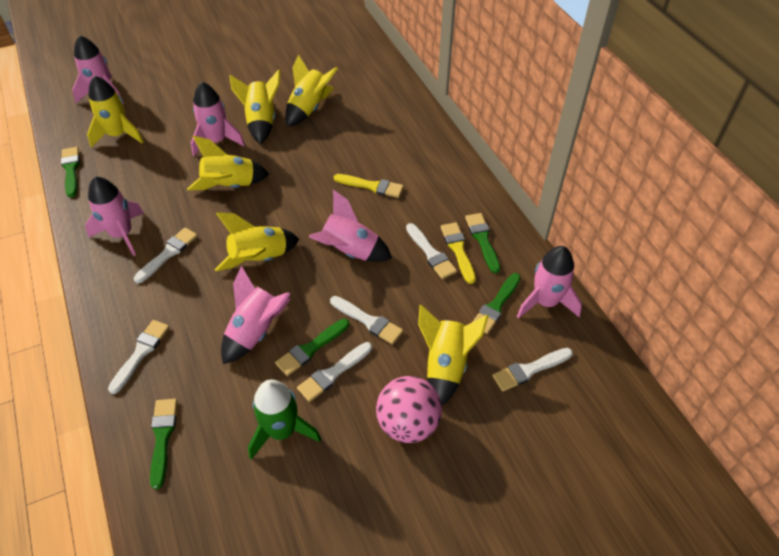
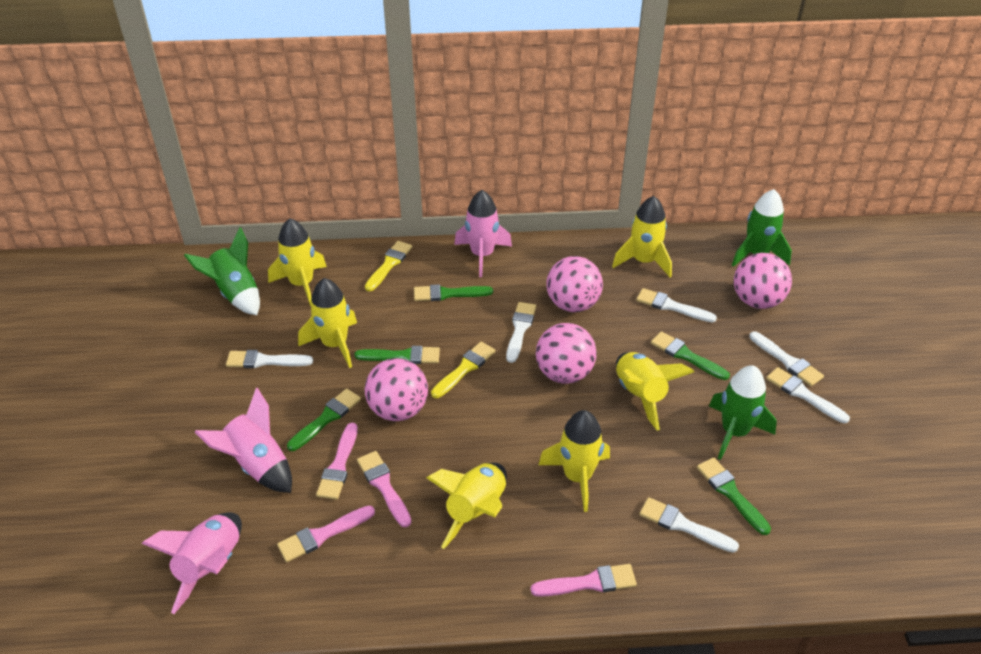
green rocket: [248,380,321,460] = 1 -> [184,227,260,315] [709,365,777,460] [732,189,792,267] = 3
pink ball: [376,376,442,443] = 1 -> [365,358,428,421] [536,323,597,384] [546,256,603,312] [734,253,792,309] = 4
pink brush: none = 0 -> [277,506,375,562] [316,423,358,500] [357,451,412,527] [531,564,637,597] = 4
pink rocket: [72,35,124,104] [85,176,144,256] [191,82,245,156] [221,266,291,364] [309,190,392,262] [517,246,582,319] = 6 -> [141,512,242,614] [195,388,292,493] [454,190,512,277] = 3

